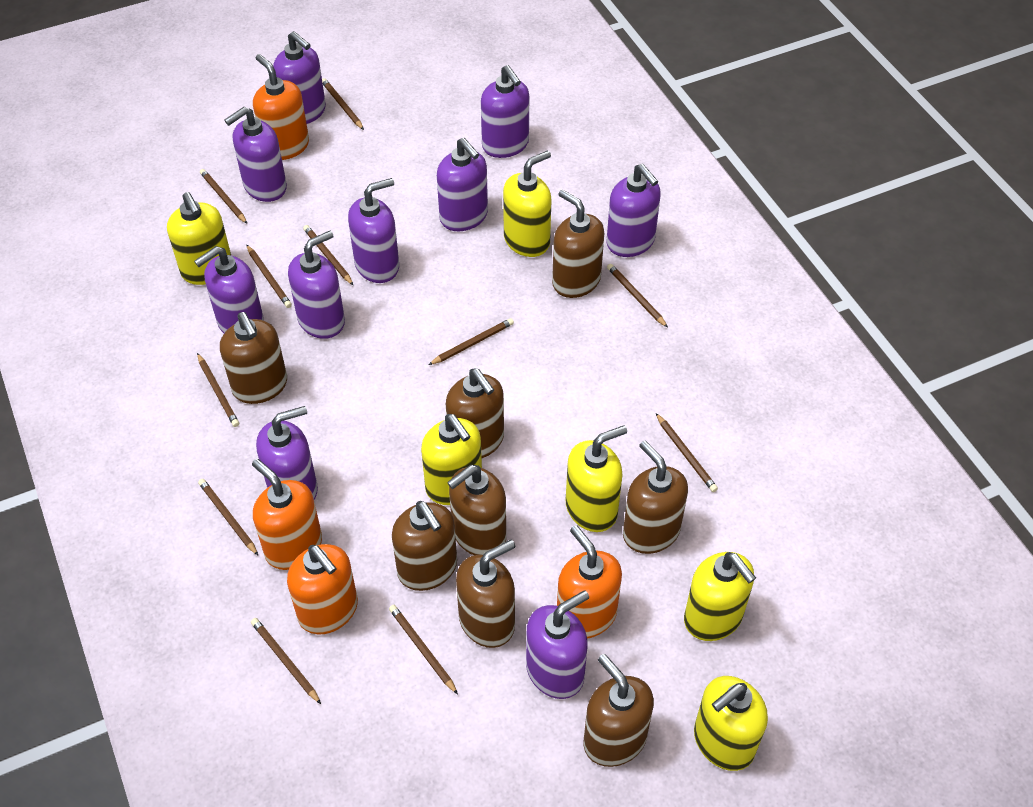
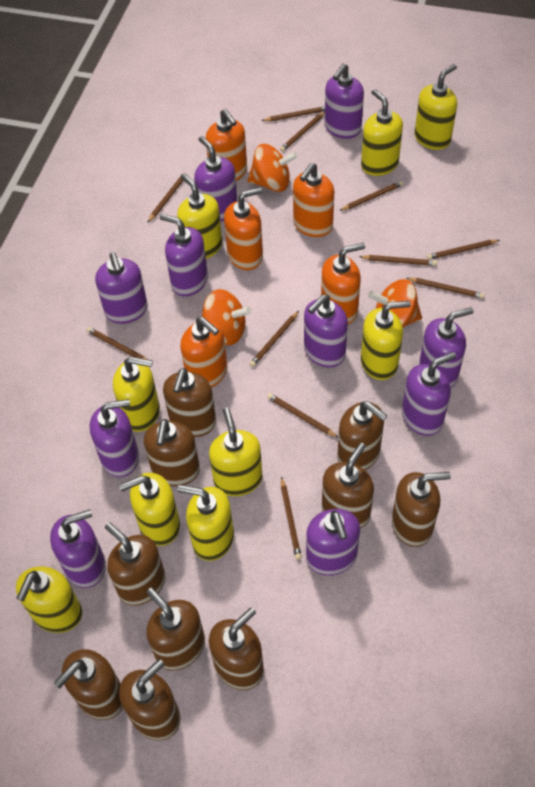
brown soap dispenser: [220,312,287,404] [392,501,457,591] [446,369,504,458] [447,465,506,555] [456,540,515,648] [552,189,604,298] [584,654,654,767] [623,441,688,554] = 8 -> [54,649,123,720] [105,523,165,606] [119,659,181,741] [144,419,200,486] [146,588,205,671] [163,368,216,437] [209,607,264,690] [322,442,374,528] [337,402,387,470] [392,472,451,547] = 10
orange soap dispenser: [252,459,322,570] [253,54,309,160] [287,544,358,634] [557,525,622,639] = 4 -> [180,317,227,388] [206,109,247,181] [224,187,263,270] [293,163,334,237] [321,243,365,324] = 5
orange spinning top: none = 0 -> [201,289,251,345] [247,144,298,192] [368,279,422,327] = 3
yellow soap dispenser: [167,192,231,285] [421,414,482,505] [503,150,551,257] [566,425,627,532] [684,552,756,641] [694,676,768,771] = 6 -> [16,566,82,633] [113,357,160,432] [119,473,180,546] [177,173,222,259] [177,485,234,561] [209,408,263,496] [361,89,403,176] [361,301,411,380] [415,64,457,150] = 9

